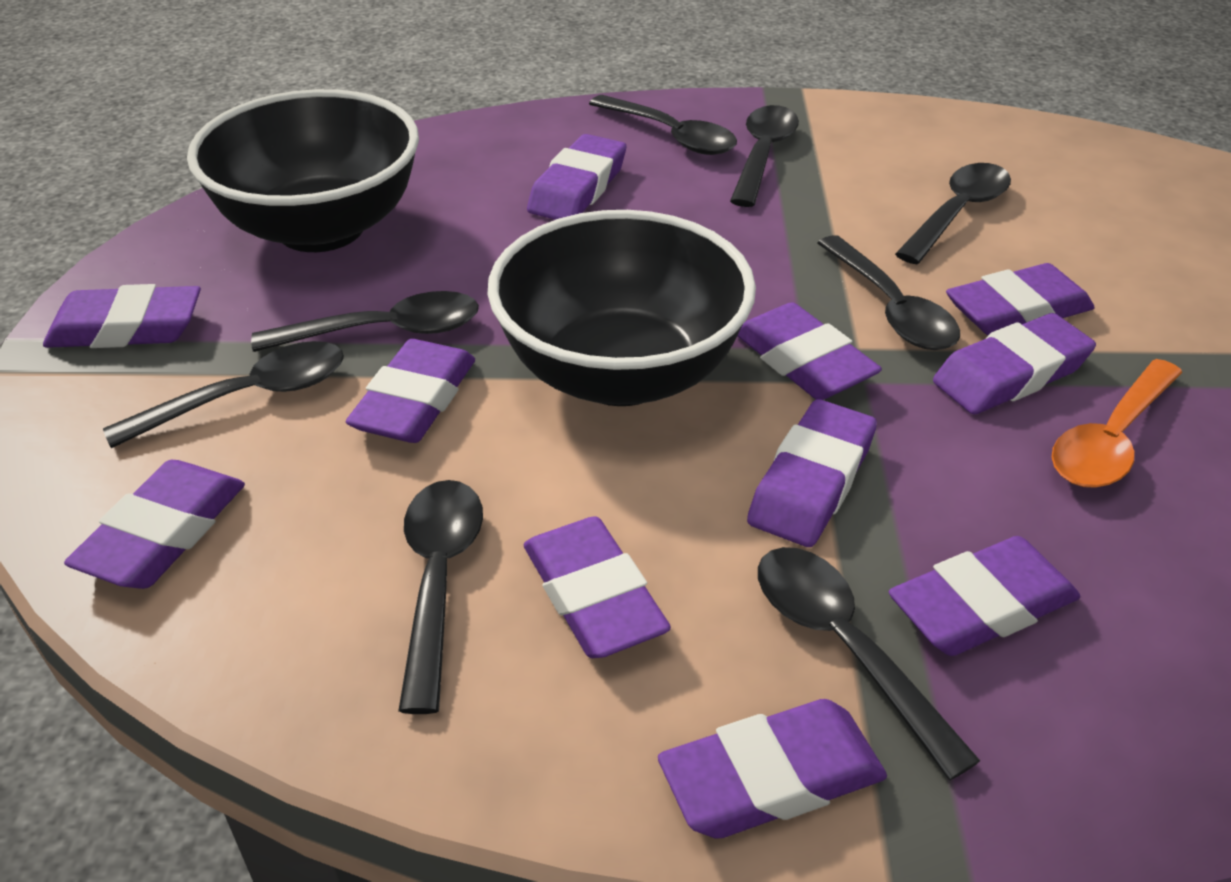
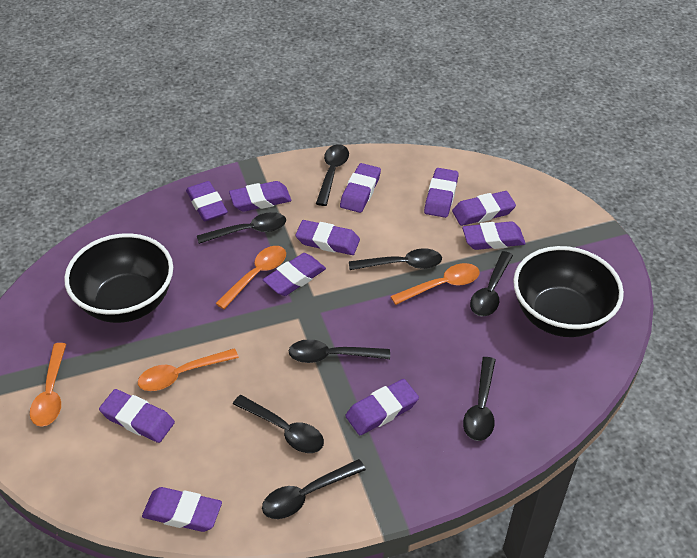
orange spoon: [1052,359,1182,488] = 1 -> [30,343,66,427] [138,348,239,391] [215,246,286,309] [390,263,480,305] = 4

